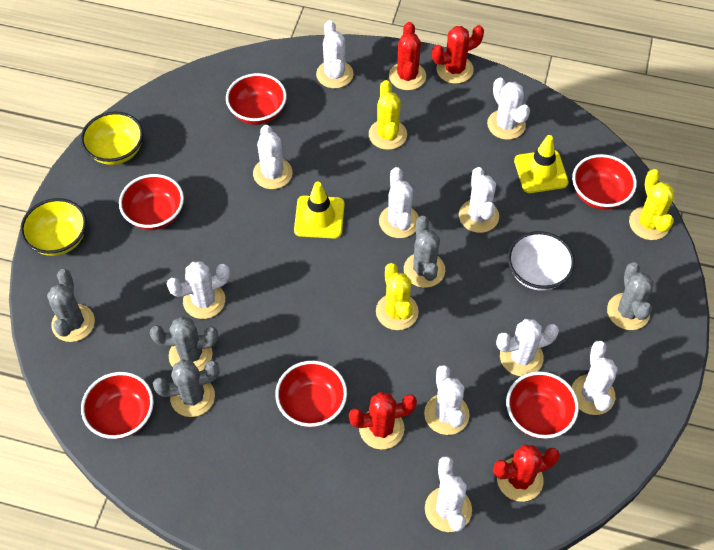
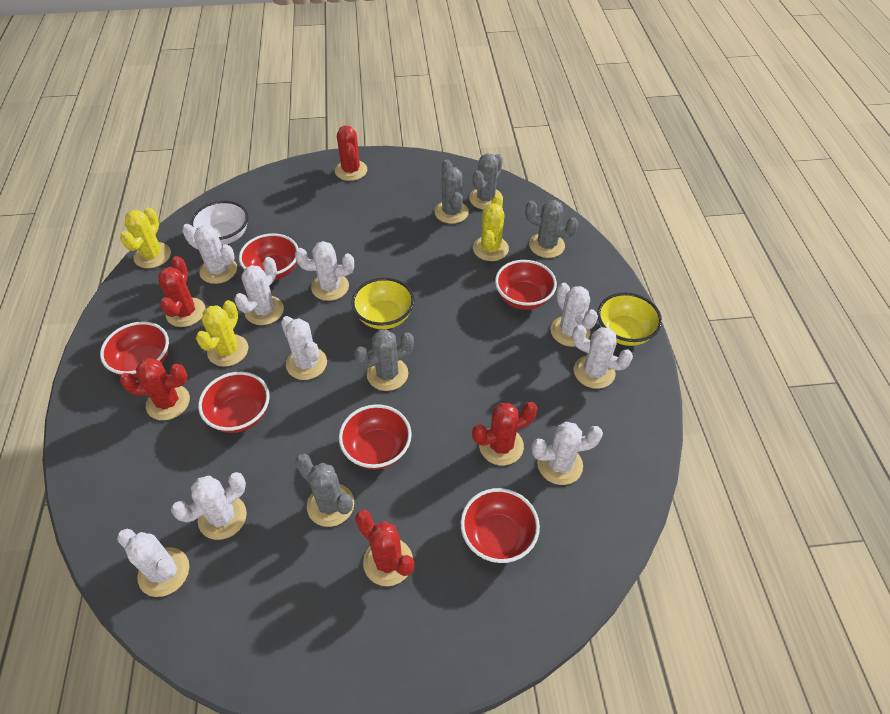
red cactus: [349,392,417,449] [389,22,426,90] [432,25,484,84] [493,444,560,502] = 4 -> [120,358,190,420] [158,256,206,327] [335,125,367,181] [355,510,415,586] [472,402,537,465] = 5
white cactus: [167,261,230,319] [253,125,292,189] [316,20,354,88] [379,167,419,238] [424,365,470,435] [425,456,472,532] [459,167,499,233] [487,78,530,140] [496,319,559,376] [572,341,618,415] = 10 -> [117,529,189,597] [171,472,247,540] [182,224,237,284] [234,257,284,325] [281,316,327,380] [295,241,354,301] [531,422,603,485] [550,283,598,347] [572,325,633,389] = 9
yellow traffic cone: [294,182,344,239] [514,135,569,193] = 2 -> none = 0

